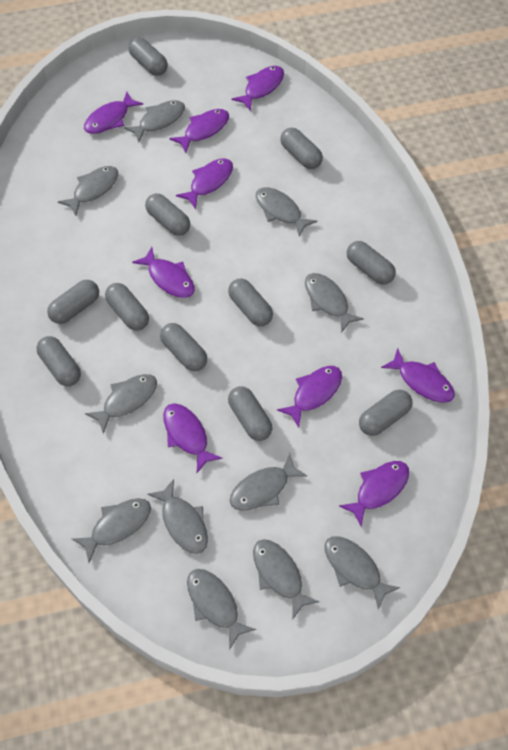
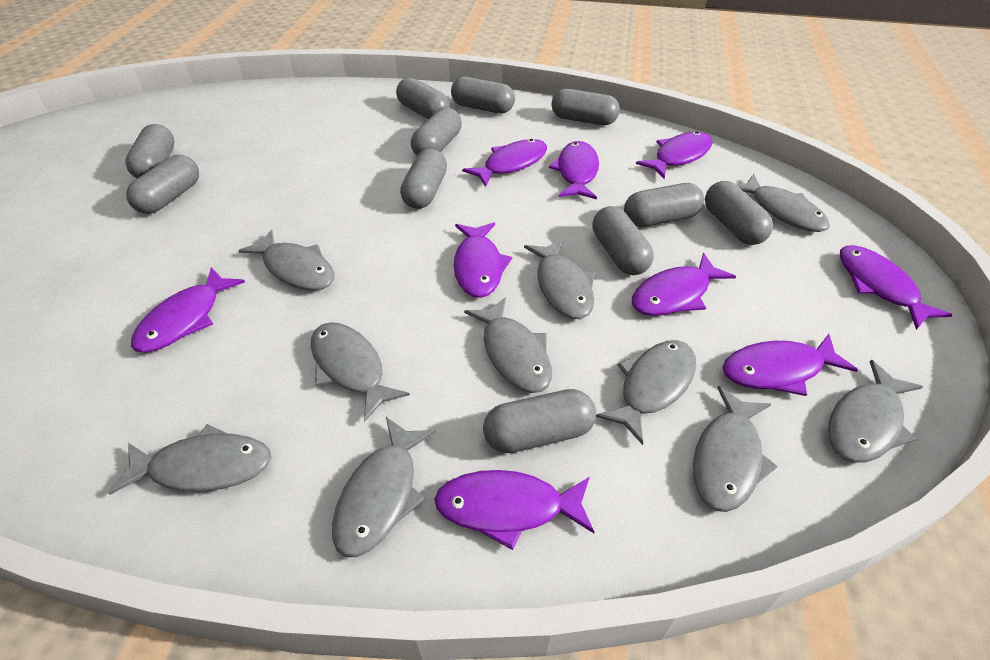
grey fish: [58,166,118,216] [72,498,151,563] [85,374,157,434] [124,100,185,142] [147,479,208,554] [187,569,256,649] [230,453,307,511] [253,539,320,619] [256,187,317,237] [305,273,364,333] [325,536,400,610] = 11 -> [108,424,271,495] [238,230,335,290] [311,322,410,422] [332,417,436,557] [464,297,552,393] [524,239,595,319] [596,340,696,445] [693,386,778,512] [737,174,830,232] [828,360,923,463] = 10

